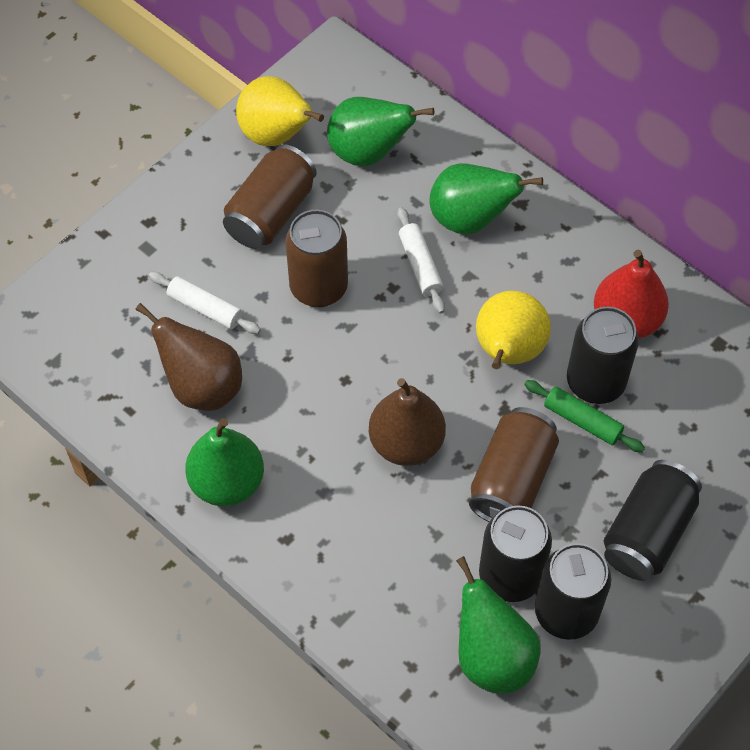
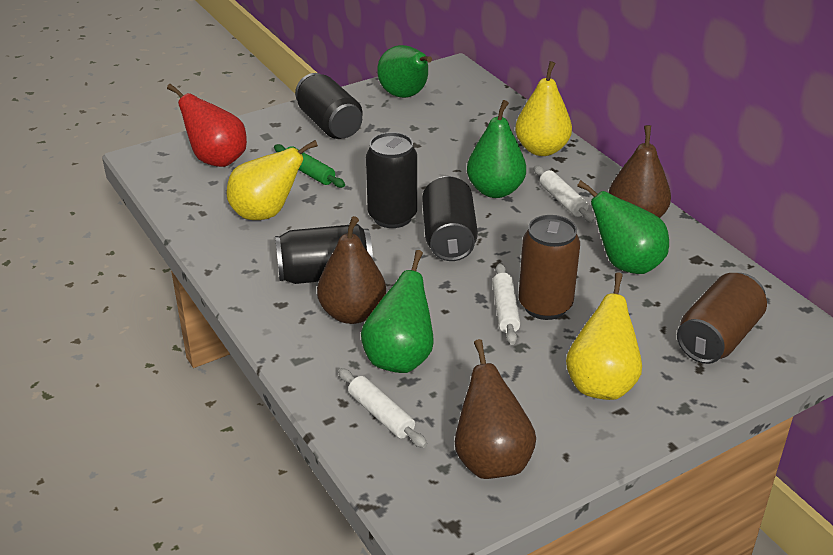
brown can: [223,144,317,249] [286,210,348,307] [469,407,559,522] = 3 -> [518,215,580,320] [677,273,767,364] = 2
brown pear: [135,303,242,411] [369,378,446,466] = 2 -> [317,216,386,324] [455,339,536,479] [609,125,671,218] = 3
white rolling pin: [149,272,261,334] [397,207,445,314] = 2 -> [338,368,427,448] [492,263,520,345] [534,165,595,223] = 3
yellow pear: [236,76,324,146] [476,291,551,369] = 2 -> [227,140,318,220] [515,61,572,156] [566,272,642,400] = 3

